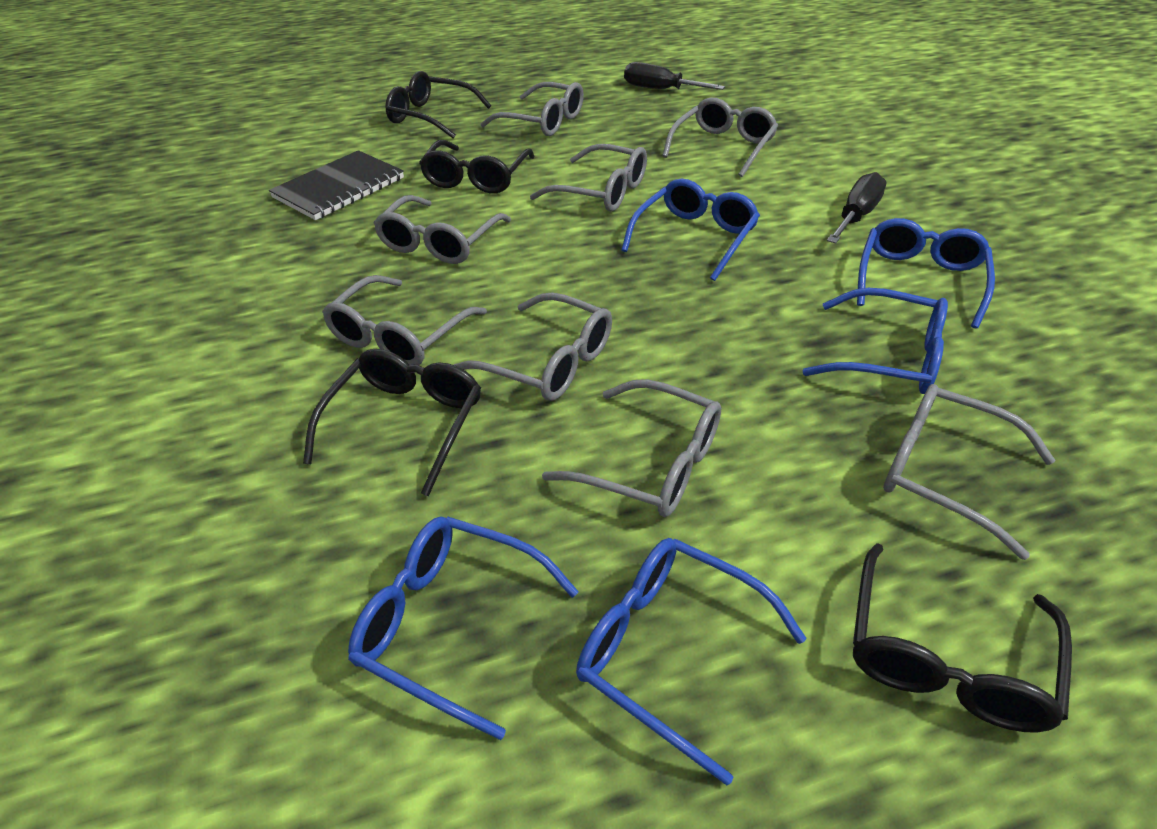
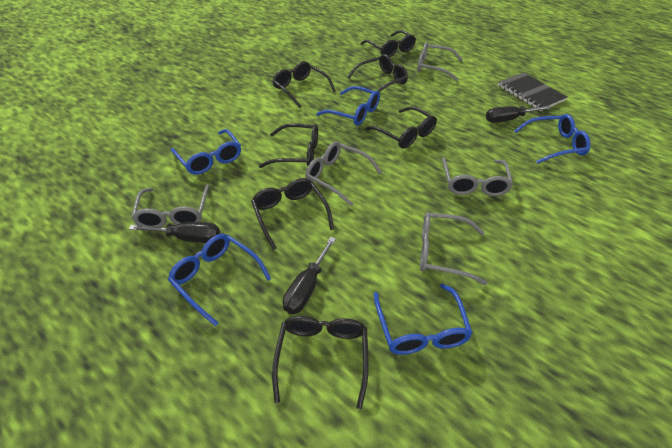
black glasses: [303,349,481,496] [385,71,491,139] [419,140,535,194] [853,543,1072,733] = 4 -> [251,178,334,250] [259,123,318,168] [272,61,336,108] [272,316,369,409] [347,54,408,92] [361,30,416,57] [365,106,437,149] = 7
black screwdriver: [624,62,725,90] [827,172,887,243] = 2 -> [129,222,220,243] [283,237,336,314] [486,106,551,123] = 3
grey glasses: [322,275,487,365] [374,195,511,264] [454,292,612,401] [480,82,584,136] [530,144,647,212] [542,379,721,517] [662,98,778,177] [883,384,1055,560] = 8 -> [131,185,209,227] [305,141,382,206] [417,42,463,81] [420,212,488,285] [442,158,513,196] = 5

